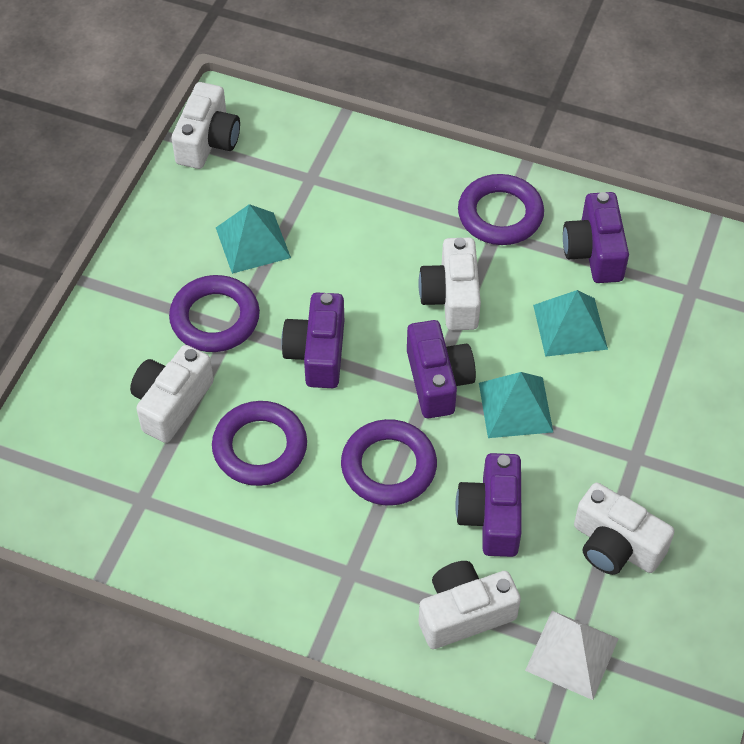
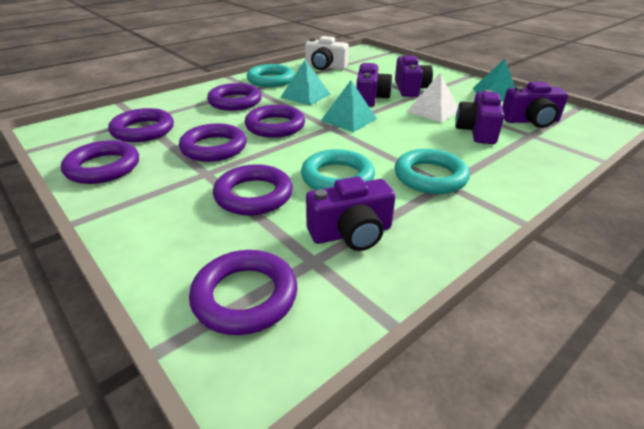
purple camera: [281,293,344,388] [407,320,476,418] [455,453,522,557] [563,192,629,283] = 4 -> [306,176,396,251] [356,63,392,107] [395,55,433,97] [455,89,504,144] [502,82,569,128] = 5
purple ring: [169,275,260,352] [212,401,307,486] [341,419,437,506] [458,174,544,245] = 4 -> [61,140,139,184] [108,108,174,142] [179,123,247,162] [189,250,298,335] [207,83,262,111] [213,164,293,215] [245,105,305,138] = 7
turquoise ring: none = 0 -> [247,64,295,87] [301,149,375,190] [395,149,470,194] = 3
white camera: [130,345,214,443] [172,82,240,169] [418,238,481,330] [419,561,521,649] [574,483,675,575] = 5 -> [305,36,349,70] = 1

